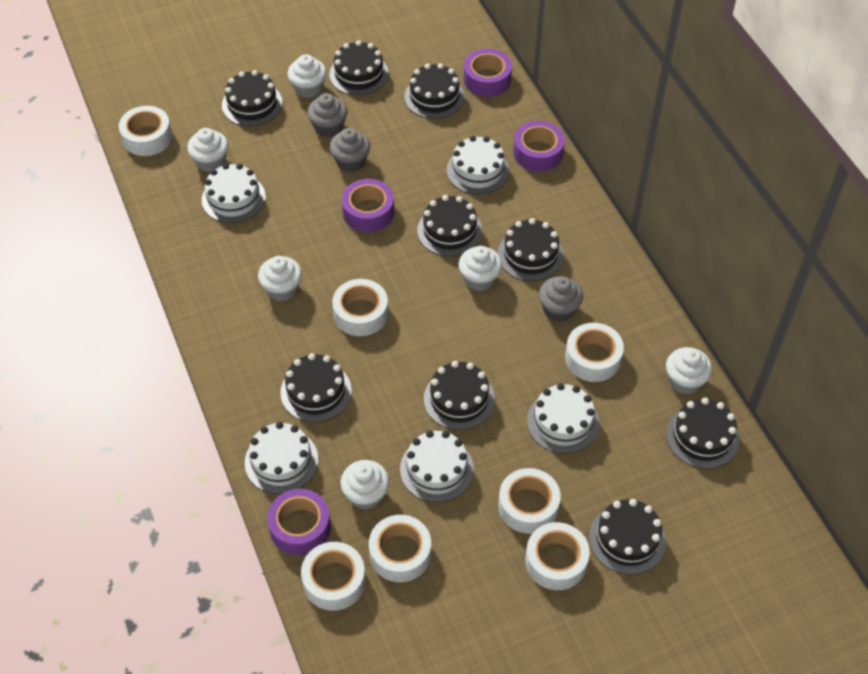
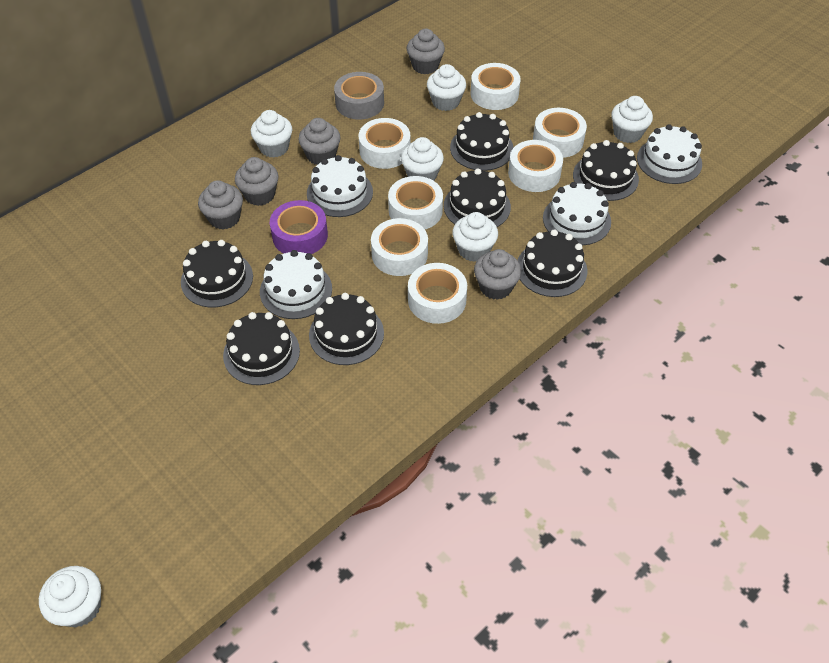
black cake: [222,70,283,126] [280,353,352,422] [329,40,389,96] [404,63,465,119] [417,195,482,257] [424,361,495,430] [498,218,564,281] [589,499,666,575] [666,397,739,469] = 9 -> [181,240,253,308] [223,312,300,385] [309,293,384,365] [444,168,511,227] [450,112,514,171] [518,229,587,297] [573,140,639,201] = 7
grey cupcake: [308,93,347,137] [330,128,370,172] [539,276,583,322] = 3 -> [198,180,243,229] [235,157,278,206] [298,118,341,165] [407,28,445,74] [474,249,522,300] = 5
grey tape: none = 0 -> [334,72,384,120] = 1
purple tape: [267,489,331,555] [342,179,394,232] [464,49,512,97] [513,121,565,172] = 4 -> [270,200,328,254] = 1
white cake: [202,163,266,223] [245,422,318,494] [400,430,474,502] [447,136,510,195] [527,383,599,454] = 5 -> [260,250,332,319] [307,155,373,217] [543,182,611,245] [637,124,702,184] = 4

